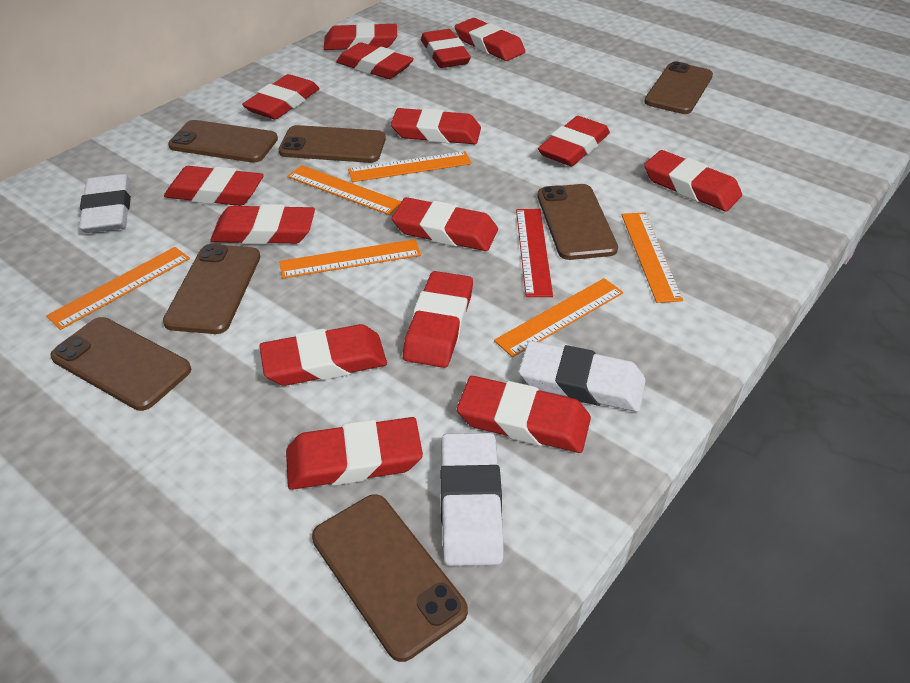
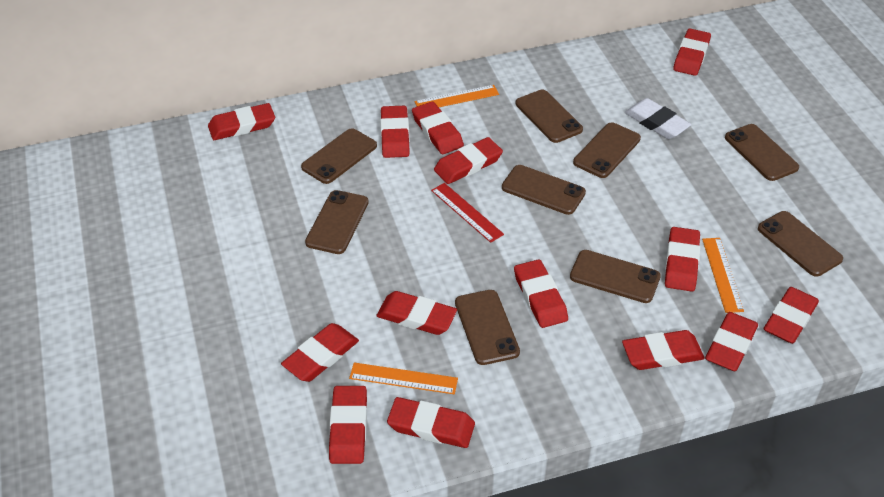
brown phone: [50,317,191,411] [163,244,260,334] [168,120,278,163] [278,125,386,163] [312,494,468,662] [537,184,618,260] [644,61,713,114] = 7 -> [301,128,377,184] [305,190,369,254] [455,290,520,365] [502,165,586,215] [516,90,583,143] [570,250,661,303] [573,122,641,178] [725,124,799,181] [758,211,843,277] = 9
orange ruler: [46,247,190,330] [279,239,421,279] [287,165,402,215] [348,151,471,182] [494,278,623,357] [622,212,683,303] = 6 -> [349,363,458,394] [415,85,499,107] [702,238,744,313] = 3
red eraser: [164,166,264,206] [210,204,315,245] [242,74,320,120] [259,324,387,386] [286,417,423,490] [324,23,397,50] [336,42,414,79] [391,108,481,144] [392,197,498,251] [403,271,473,368] [421,29,471,68] [455,18,525,61] [457,376,591,453] [538,116,610,166] [644,150,742,212] = 15 -> [208,103,275,140] [281,323,359,382] [329,386,367,464] [377,291,457,335] [380,106,410,158] [387,397,475,448] [412,102,464,154] [434,137,503,184] [514,259,568,328] [622,330,705,370] [665,227,700,292] [673,29,711,76] [705,312,758,371] [764,287,819,344] = 14
white eraser: [79,174,131,233] [440,433,504,566] [519,341,646,412] = 3 -> [625,98,691,139] = 1

